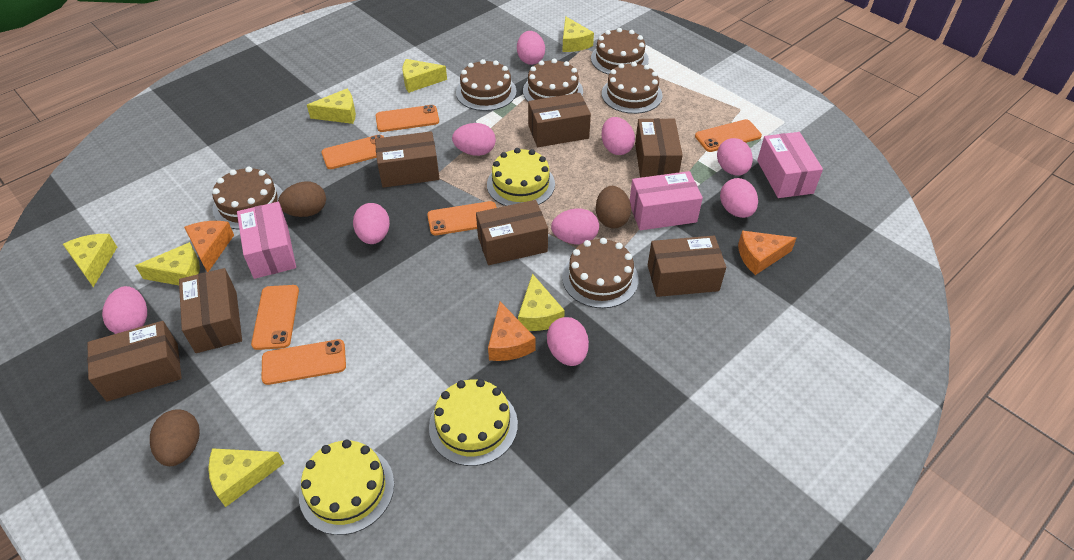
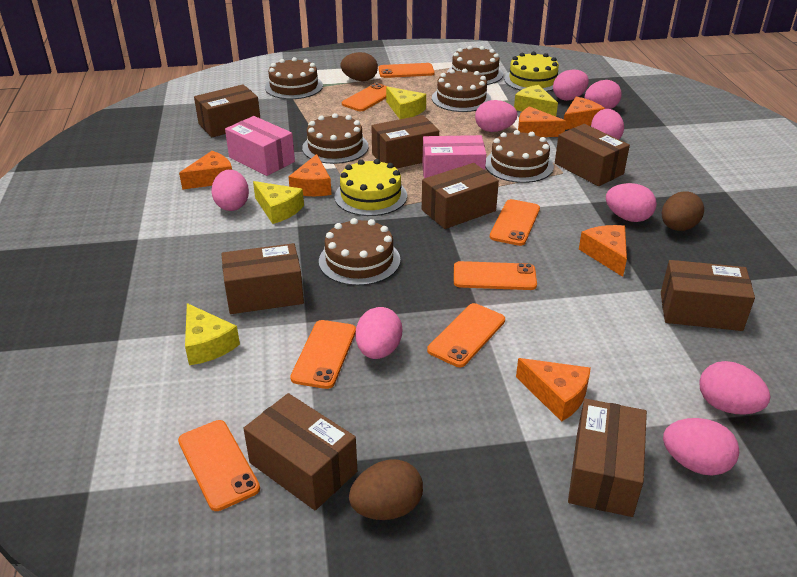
brown box: [87,321,182,402] [179,268,242,353] [375,131,440,188] [476,200,548,265] [528,93,591,147] [635,118,683,178] [648,236,726,297] = 7 -> [194,84,260,137] [221,243,304,314] [243,393,357,510] [371,115,439,168] [422,163,499,229] [555,124,630,186] [568,399,647,517] [661,260,755,331] = 8
orange cheese: [184,221,234,272] [488,302,536,361] [738,231,797,275] = 3 -> [179,151,232,190] [288,154,332,196] [516,358,591,422] [518,106,566,137] [564,97,605,130] [579,225,627,277] = 6
orange phone: [251,285,299,350] [262,339,346,385] [321,135,384,169] [376,105,439,132] [427,201,497,235] [695,119,762,152] = 6 -> [178,420,260,511] [290,320,356,389] [342,83,388,111] [378,63,435,78] [427,303,505,367] [454,261,537,290] [490,199,540,246] = 7
pink box: [237,202,296,279] [630,171,703,230] [757,132,823,198] = 3 -> [225,116,295,176] [422,135,486,178] = 2
yellow cake: [299,440,394,535] [429,379,518,466] [487,148,555,206] = 3 -> [335,159,407,216] [504,51,559,92] = 2
yellow cheese: [63,234,117,287] [135,242,200,285] [208,448,284,507] [307,89,356,124] [403,59,447,93] [518,274,565,331] [562,16,594,52] = 7 -> [185,303,240,365] [253,181,304,224] [386,87,426,119] [514,85,558,116] = 4

